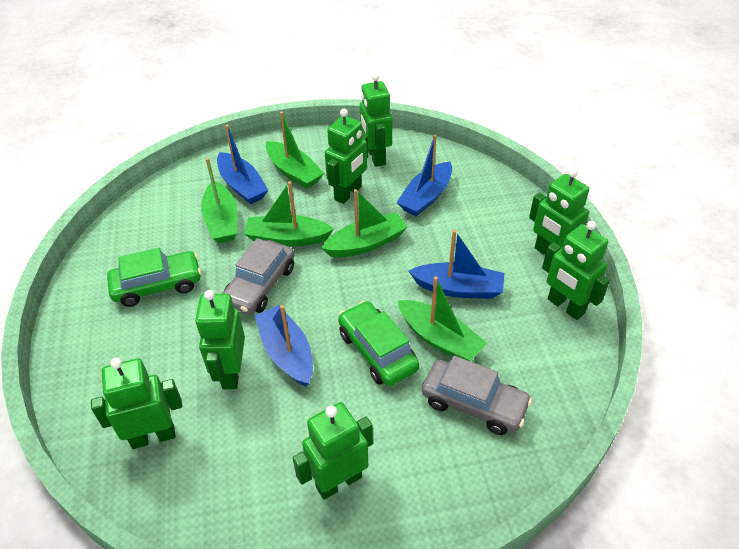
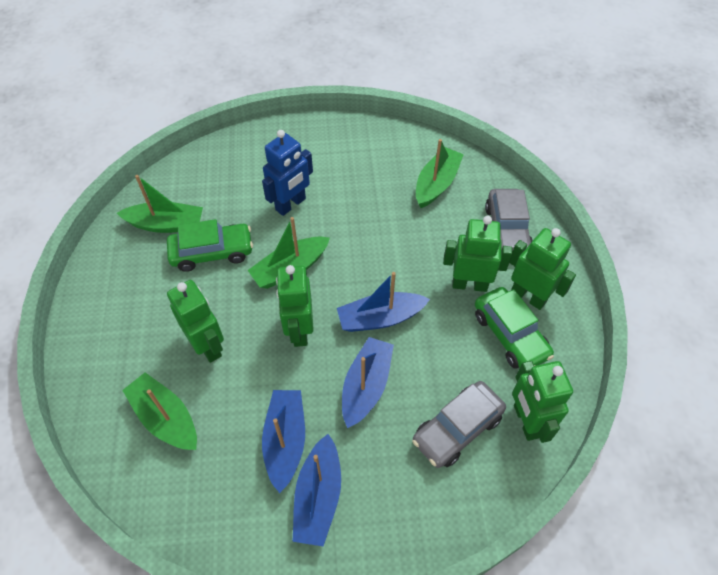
blue robot: none = 0 -> [262,130,313,216] = 1
green boat: [201,158,237,243] [244,181,334,246] [266,111,324,189] [321,189,408,257] [398,276,487,361] = 5 -> [117,175,203,233] [122,372,197,450] [248,217,330,289] [416,139,464,208] = 4
green robot: [91,358,182,449] [195,290,245,389] [293,402,373,500] [325,109,368,204] [360,73,392,167] [529,168,589,255] [542,221,610,320] = 7 -> [167,280,224,363] [276,265,314,347] [443,216,513,292] [509,228,576,310] [512,361,573,443] = 5

